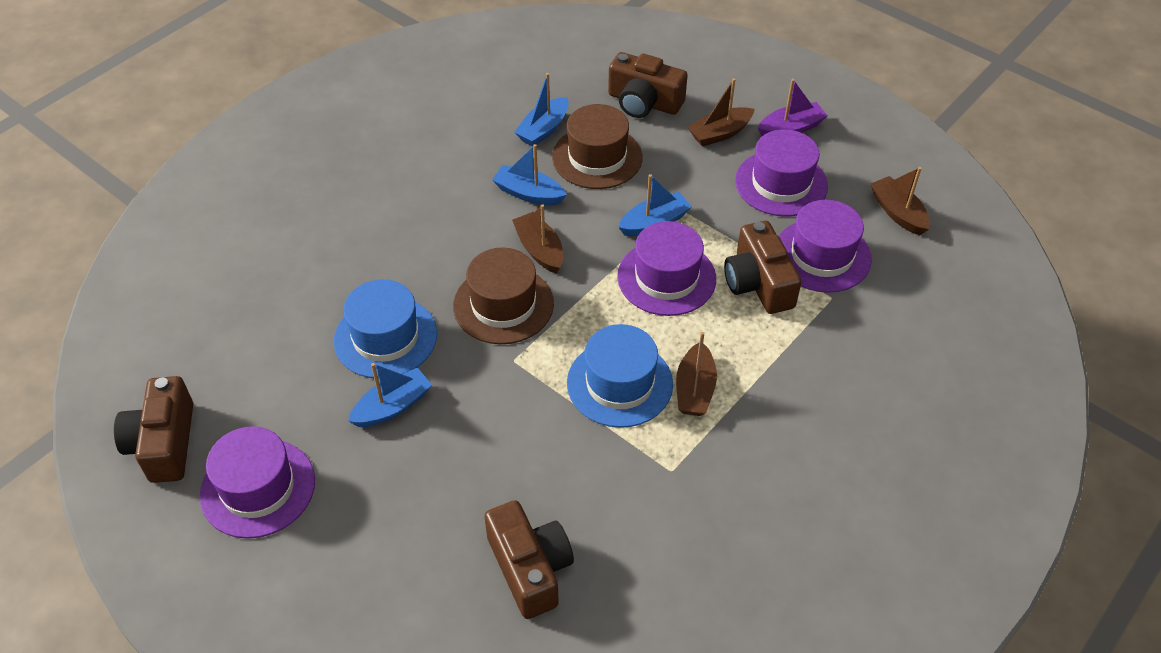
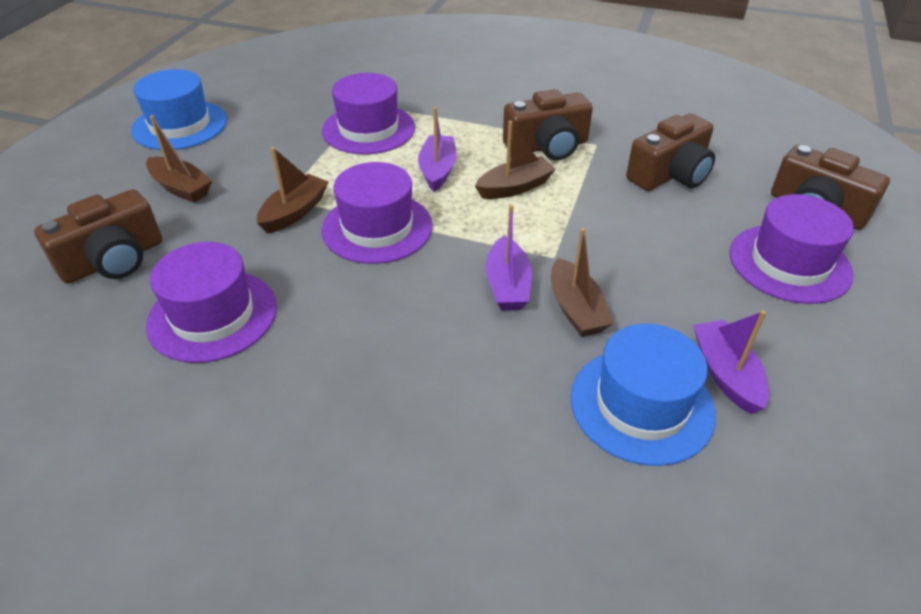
blue boat: [348,363,432,427] [492,144,567,205] [514,73,569,146] [618,174,692,236] = 4 -> none = 0
brown hat: [453,248,554,344] [552,104,643,189] = 2 -> none = 0
purple boat: [758,79,828,136] = 1 -> [418,107,457,192] [485,205,532,310] [693,310,769,414] = 3

